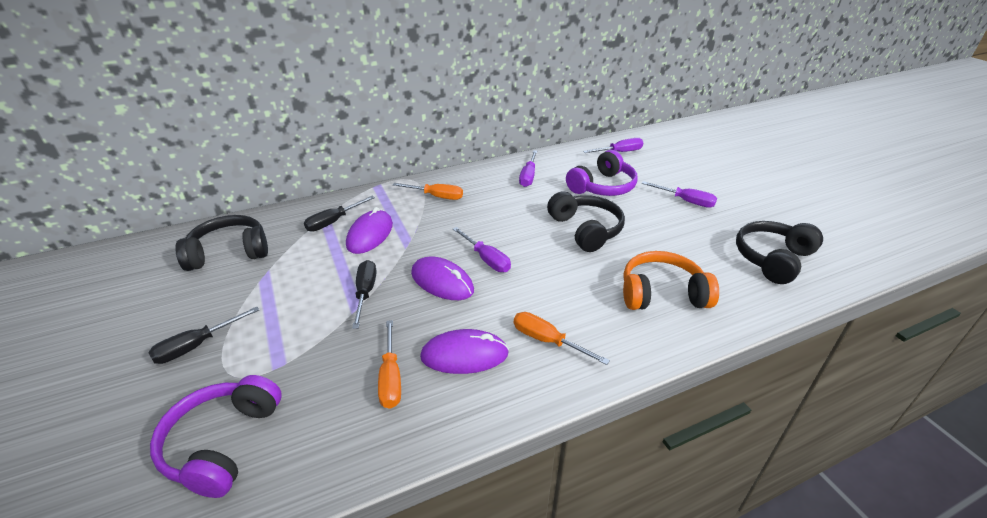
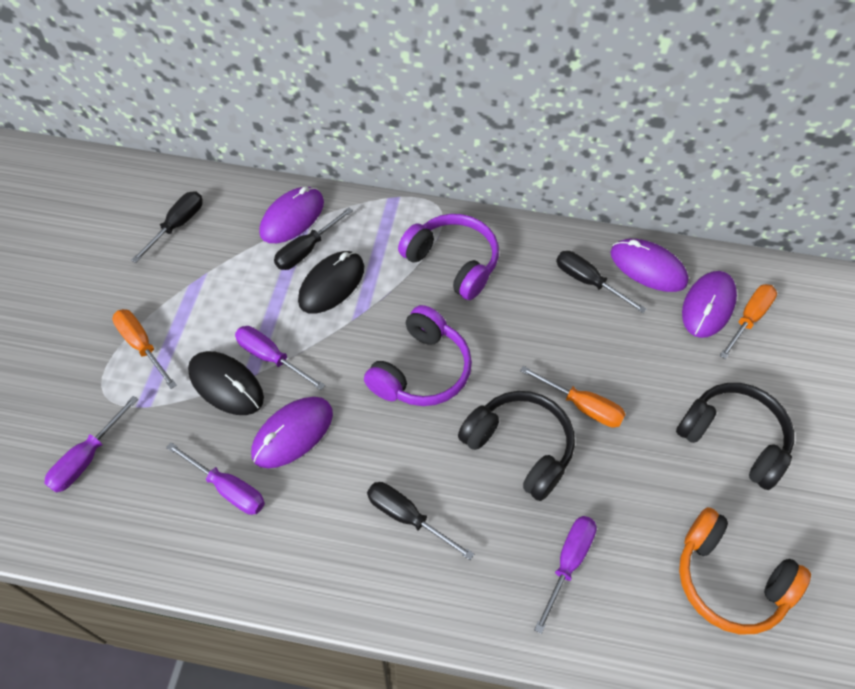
black headphones: [175,215,268,271] [547,191,625,252] [736,221,823,284] = 3 -> [458,391,575,501] [676,383,794,490] = 2
black mouse: none = 0 -> [188,351,264,415] [298,251,364,314] = 2
black screwdriver: [149,307,259,364] [304,196,375,232] [352,260,376,329] = 3 -> [131,191,203,263] [274,207,353,270] [367,482,474,560] [556,251,647,313] = 4
purple mouse: [346,207,393,254] [411,256,474,300] [420,329,509,374] = 3 -> [251,397,333,469] [259,187,324,243] [611,239,688,292] [682,271,737,338] = 4

